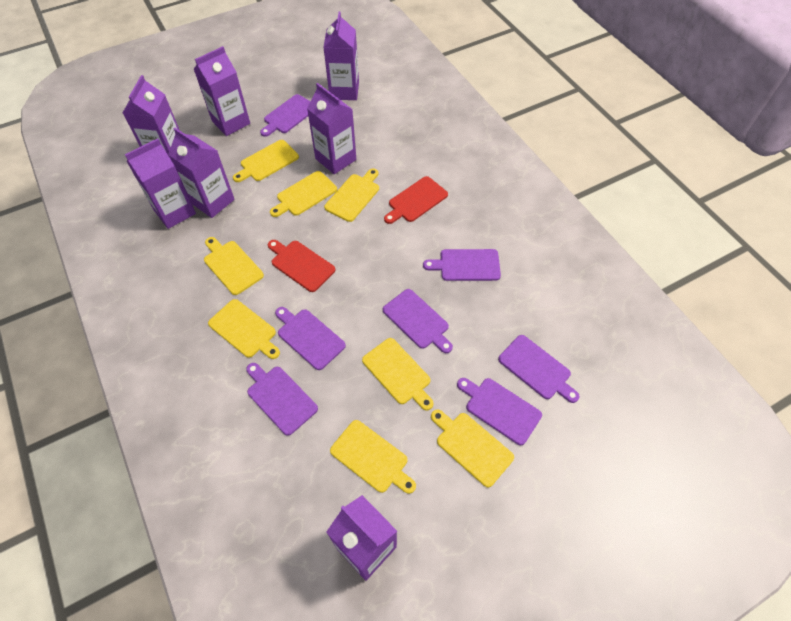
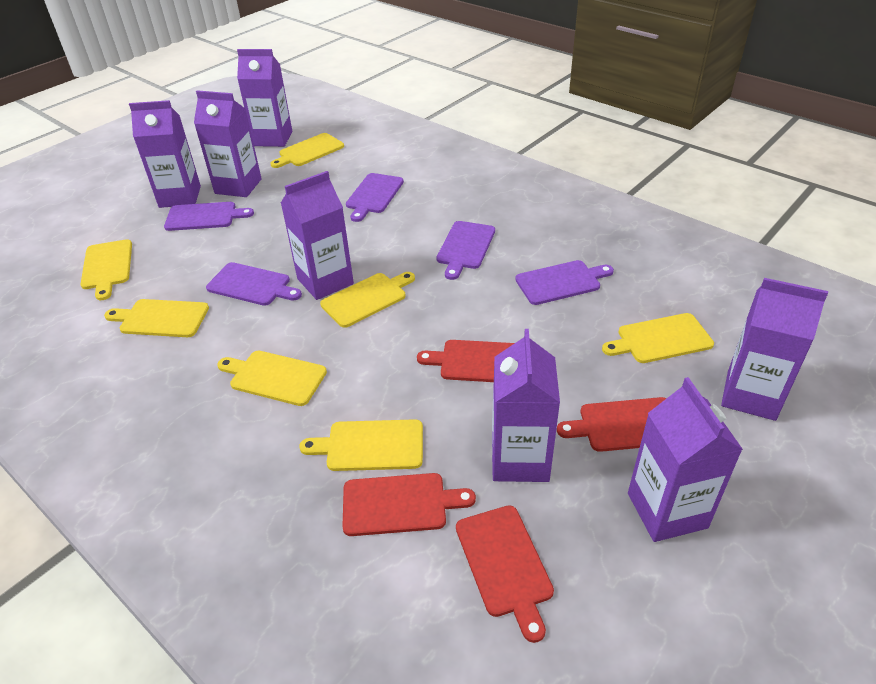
purple cutting board: [246,363,318,436] [260,94,310,137] [275,307,346,370] [383,289,453,353] [423,249,501,281] [457,378,542,445] [498,335,579,403] = 7 -> [164,202,254,231] [206,262,302,306] [346,173,404,222] [436,221,495,280] [515,260,614,305] = 5
red cutting board: [268,240,336,292] [384,176,448,224] = 2 -> [342,473,476,536] [417,340,515,382] [456,505,554,643] [557,397,667,452] = 4
yellow cutting board: [204,237,264,295] [208,299,280,359] [233,140,299,182] [270,171,337,217] [324,168,379,222] [330,420,416,494] [362,338,434,411] [431,409,514,487] = 8 -> [81,239,132,300] [104,299,209,337] [217,351,327,406] [270,133,344,168] [299,419,423,471] [320,272,415,328] [602,313,714,363] = 7

